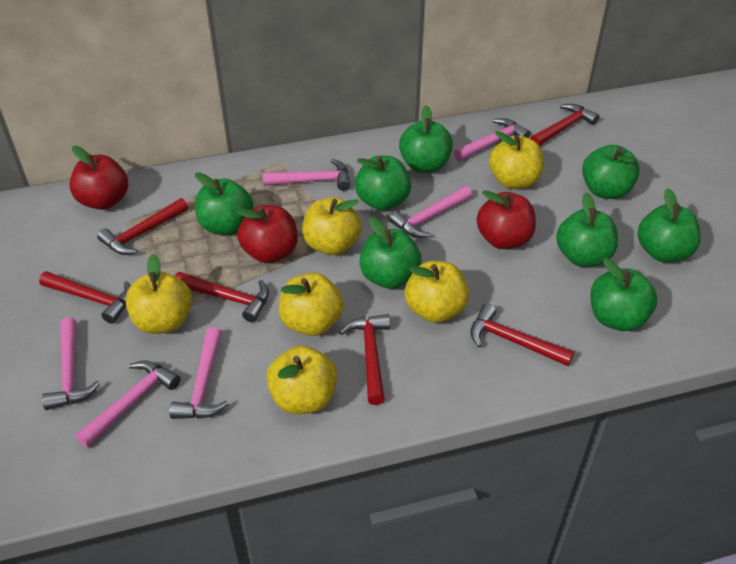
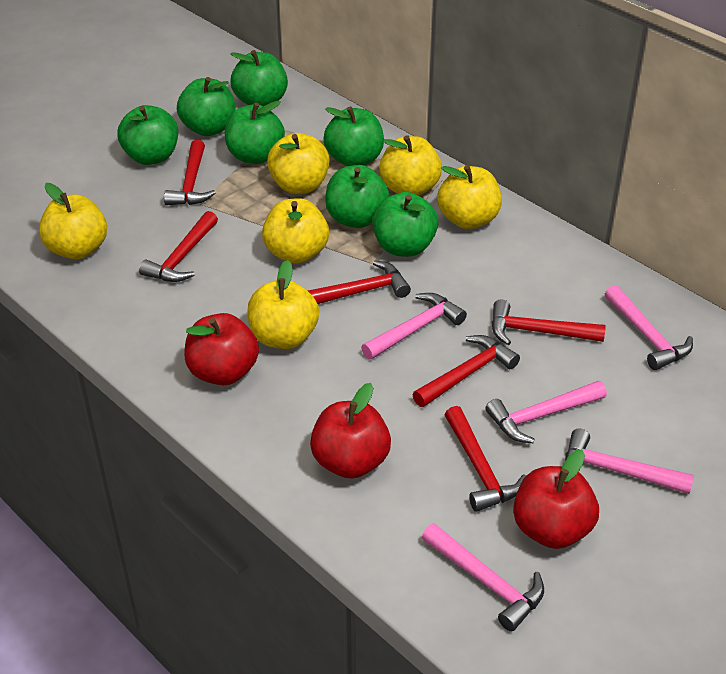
green apple: [195,172,253,235] [355,156,411,211] [360,217,422,289] [399,105,453,173] [556,192,618,267] [582,145,640,199] [590,258,657,331] [638,188,701,262] = 8 -> [117,105,178,165] [177,77,235,136] [225,101,285,164] [231,50,288,106] [323,106,384,166] [325,165,390,228] [372,192,438,257] = 7
pink hammer: [42,317,100,410] [75,360,180,448] [169,327,228,419] [263,159,350,191] [389,186,472,238] [454,118,531,161] = 6 -> [361,293,467,360] [422,523,544,631] [485,381,607,443] [565,429,694,494] [605,285,693,370] = 5

